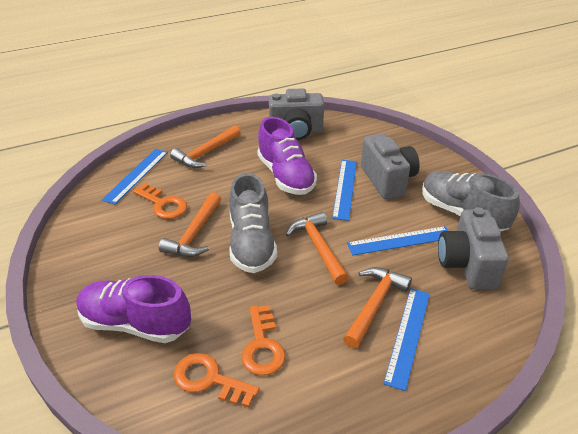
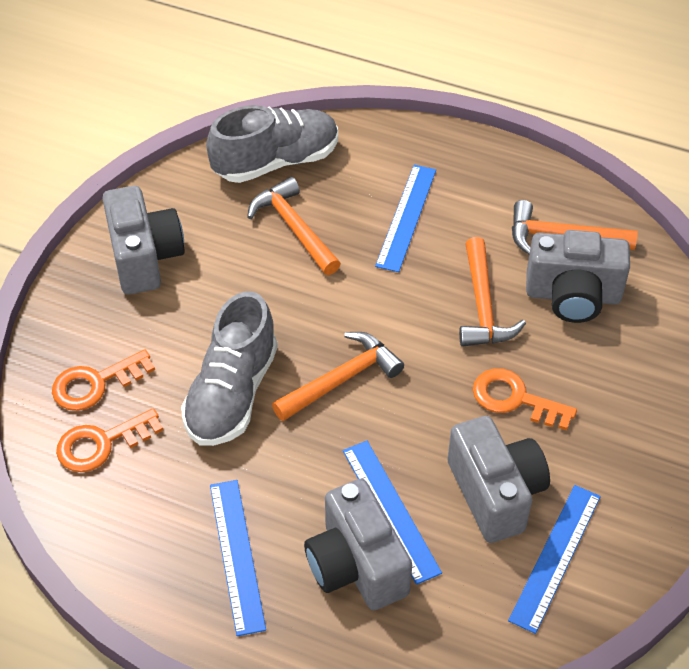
grey camera: [269,88,324,140] [361,133,420,199] [438,207,509,289] = 3 -> [102,186,185,295] [304,479,412,610] [448,416,550,543] [526,230,630,323] = 4
purple shoe: [77,275,191,343] [257,117,317,195] = 2 -> none = 0

